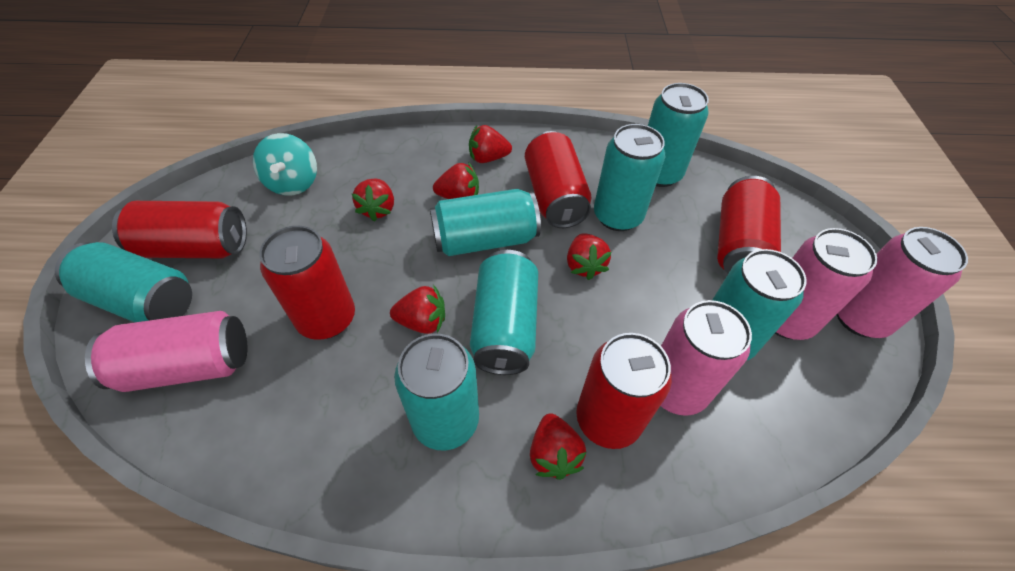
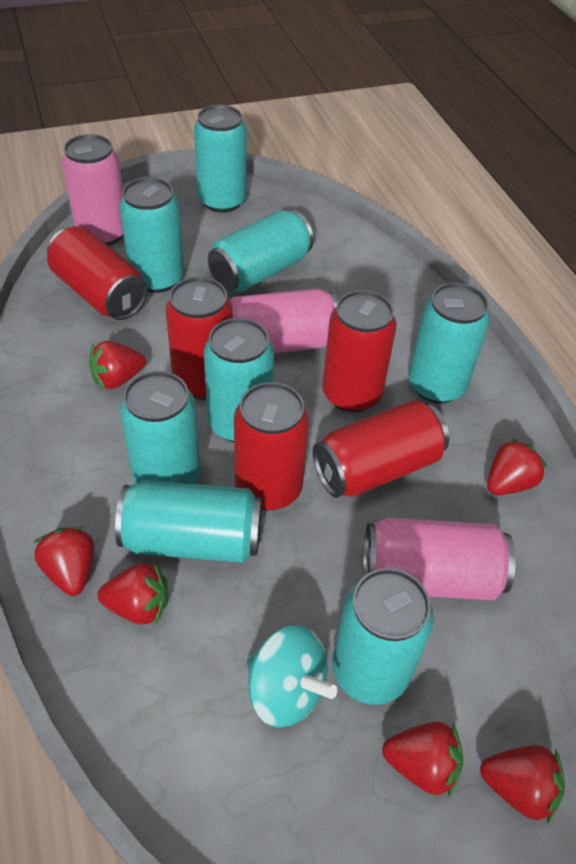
pink can: [85,311,247,392] [661,300,752,416] [775,228,877,340] [837,227,968,338] = 4 -> [62,134,123,246] [231,289,338,353] [363,518,515,600] = 3
turquoise can: [55,242,192,322] [394,334,479,451] [430,189,541,256] [470,250,538,375] [594,124,665,231] [648,83,709,187] [712,249,807,361] = 7 -> [115,480,262,563] [119,177,184,293] [120,371,200,484] [194,105,247,213] [204,318,274,442] [208,210,314,293] [332,568,434,705] [408,283,490,404] = 8

